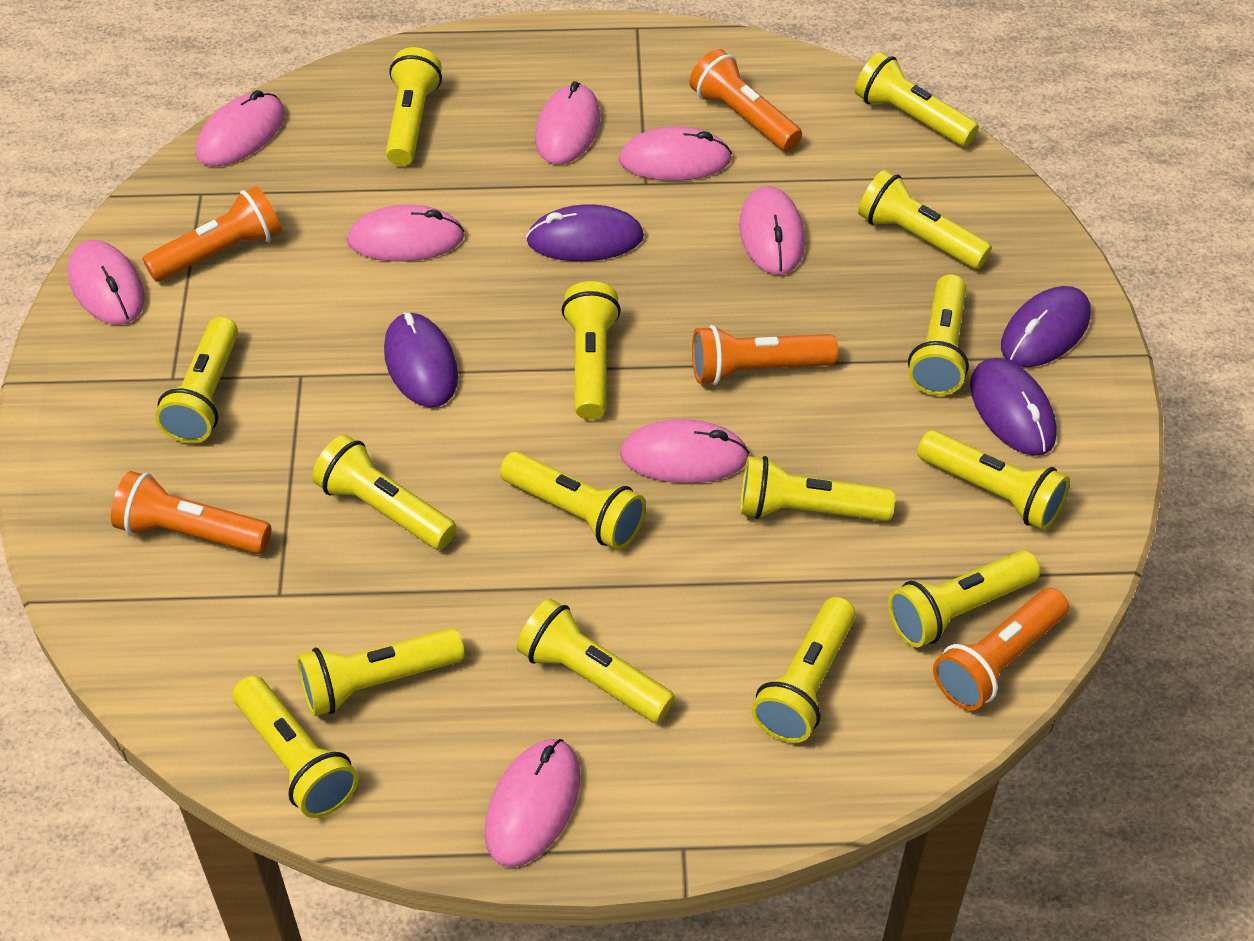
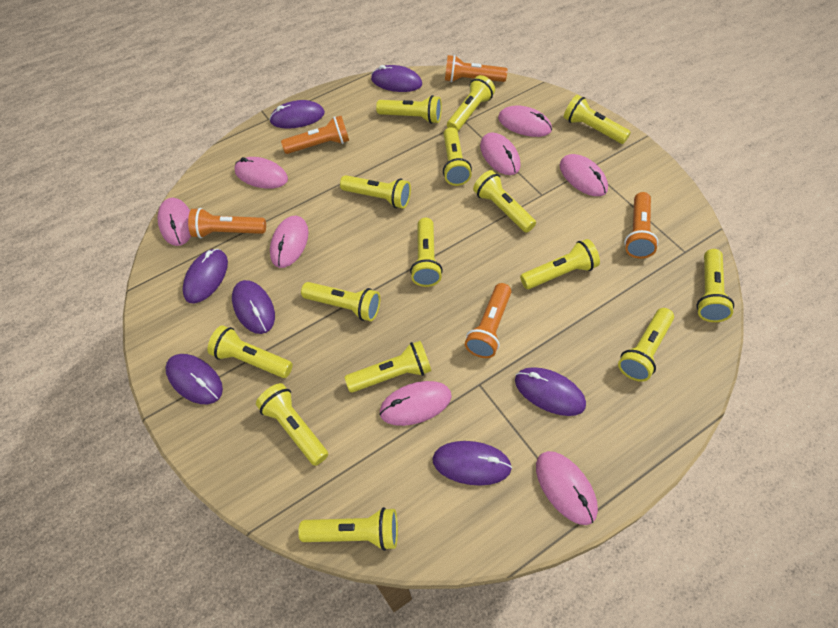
purple mouse: [384,312,458,407] [526,205,644,261] [970,358,1057,456] [1001,286,1091,367] = 4 -> [165,354,223,404] [183,249,228,303] [232,280,275,334] [269,100,325,129] [371,65,422,92] [432,441,512,486] [515,367,586,416] = 7

